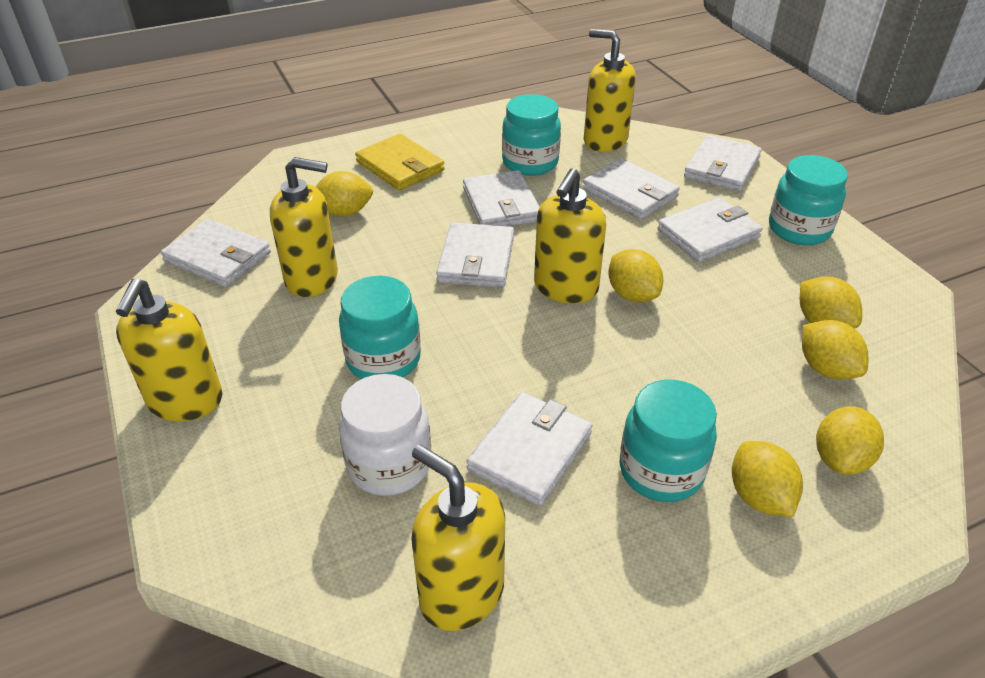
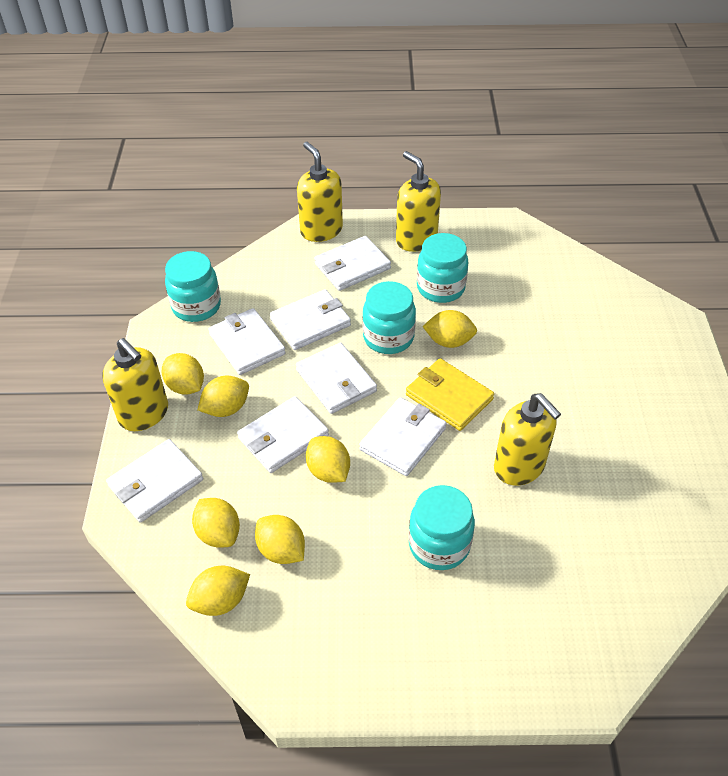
white jar: [339,374,431,496] = 1 -> none = 0
yellow lemon: [316,171,373,217] [608,249,663,302] [732,441,803,517] [800,276,862,329] [802,320,868,379] [816,406,884,475] = 6 -> [161,353,204,395] [186,566,250,616] [192,498,240,548] [197,376,249,417] [255,515,305,564] [306,436,350,483] [422,310,477,348] = 7
yellow soap dispenser: [116,278,223,421] [270,157,338,297] [411,444,505,631] [534,168,606,303] [584,29,636,152] = 5 -> [102,338,168,431] [297,142,343,242] [396,151,441,252] [494,393,561,486] = 4

